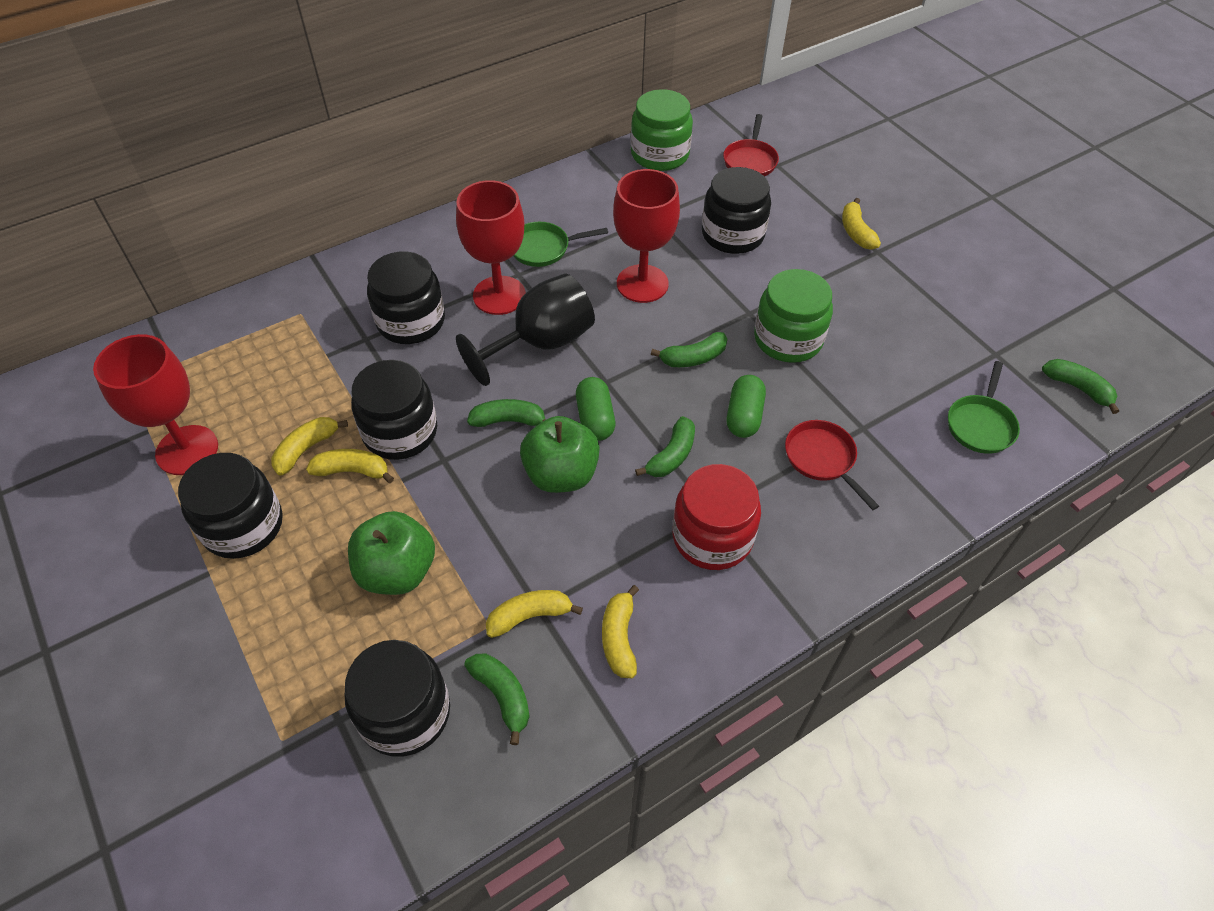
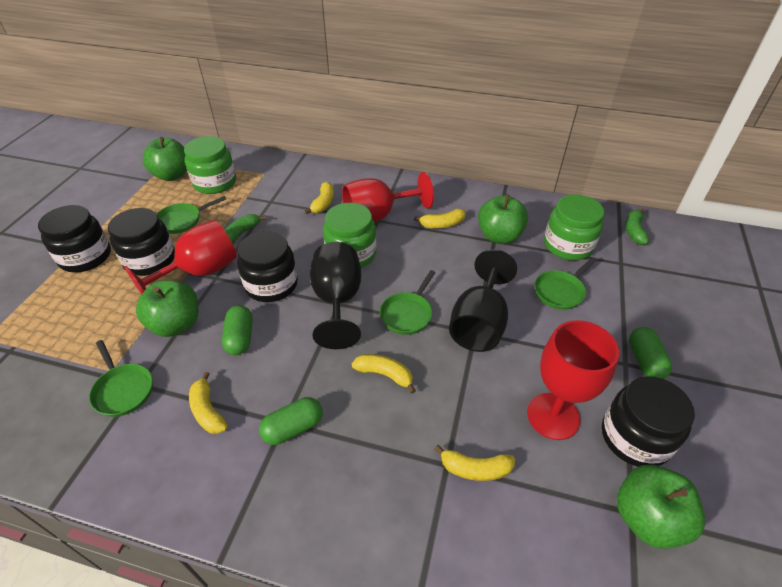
black goblet: [456,274,595,386] = 1 -> [310,242,361,349] [449,250,517,352] = 2
black jar: [178,453,283,559] [345,640,450,757] [351,360,437,460] [367,251,445,344] [702,167,771,254] = 5 -> [38,205,111,272] [108,208,175,276] [237,231,298,302] [602,376,695,467] = 4
green apple: [348,511,435,595] [520,416,600,493] = 2 -> [136,280,199,337] [143,137,187,181] [478,194,528,244] [617,465,705,549] = 4
green banana: [464,654,530,745] [467,399,546,427] [635,416,695,477] [651,332,727,367] [1042,359,1119,414] = 5 -> [225,214,266,244] [625,209,649,245] = 2
green capsule: [576,377,615,441] [727,375,766,438] = 2 -> [222,305,253,355] [259,397,322,445] [629,327,672,379] = 3
green jar: [631,89,693,171] [754,269,833,363] = 2 -> [184,136,236,194] [323,203,376,268] [544,195,604,260] = 3
green pan: [514,222,608,267] [948,361,1020,454] = 2 -> [89,340,153,417] [157,196,226,234] [380,270,436,335] [534,257,597,310] = 4
red jar: [672,464,761,570] = 1 -> none = 0
red pan: [723,114,779,176] [785,420,879,510] = 2 -> none = 0

